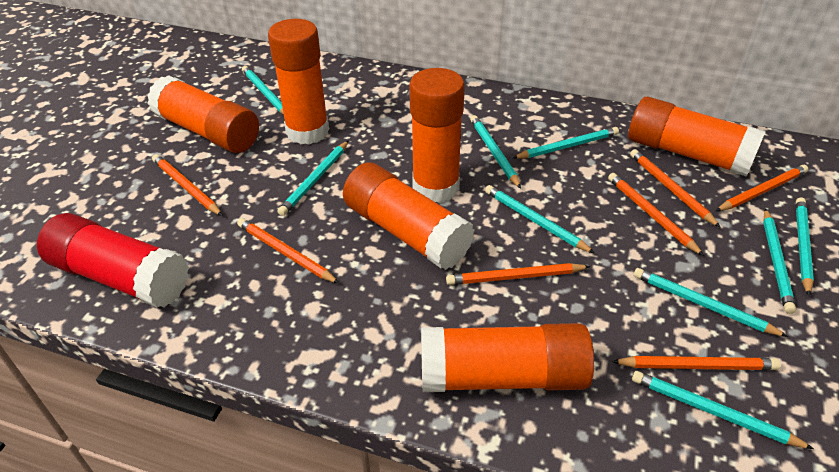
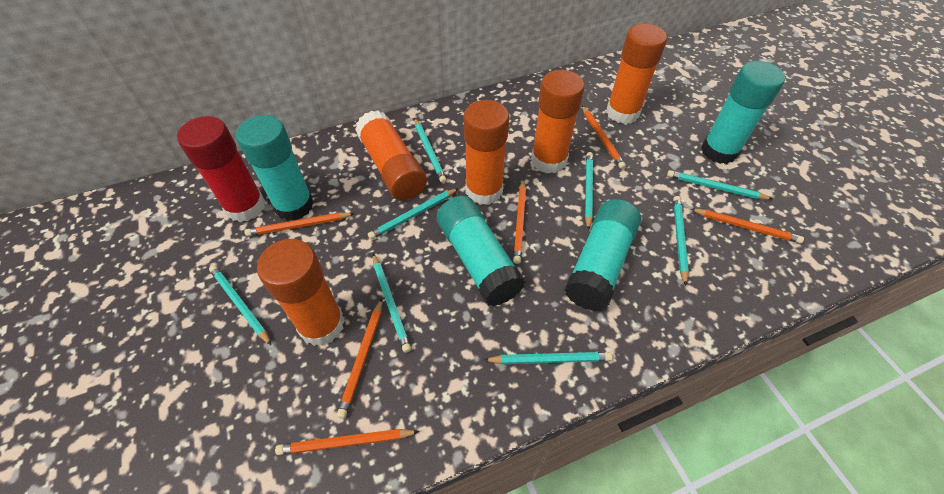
orange glue stick: [147,75,259,153] [268,19,329,145] [343,163,475,270] [409,68,465,203] [421,323,594,392] [628,97,766,177] = 6 -> [257,239,345,346] [355,110,427,200] [464,100,509,205] [531,70,585,173] [606,24,667,124] = 5
orange pencil: [152,154,223,216] [237,218,340,284] [446,263,591,285] [608,173,704,256] [611,356,781,370] [630,149,721,228] [716,165,808,211] = 7 -> [244,212,355,236] [275,429,420,455] [337,299,382,419] [513,179,526,264] [582,106,626,169] [691,209,804,243] = 6
turquoise glue stick: none = 0 -> [236,115,314,221] [437,196,526,306] [564,199,641,311] [701,61,785,164] = 4
turquoise pencil: [242,66,284,115] [278,140,349,216] [470,115,521,189] [485,185,595,253] [513,127,619,159] [632,371,814,449] [633,268,788,337] [763,208,796,314] [796,198,814,296] = 9 -> [209,265,271,345] [368,188,459,239] [373,254,411,353] [414,119,447,183] [484,352,612,364] [585,152,593,230] [667,170,772,200] [673,196,689,286] = 8

